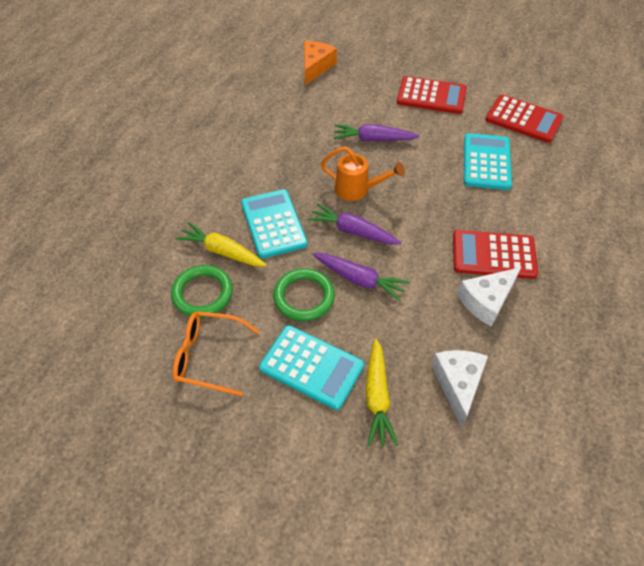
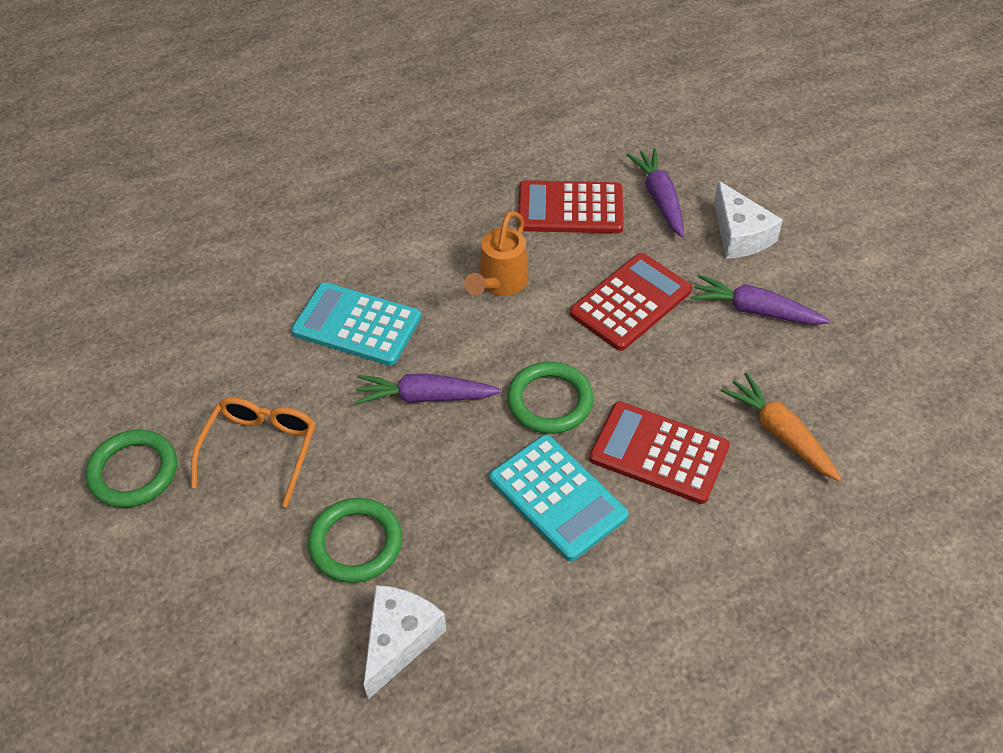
green ring: [171,265,233,317] [273,268,335,321] = 2 -> [85,430,177,508] [308,498,402,583] [507,362,594,434] = 3
orange carrot: none = 0 -> [721,372,841,481] = 1
orange cheese: [304,41,337,85] = 1 -> none = 0
turquoise calculator: [241,189,308,258] [259,325,364,410] [464,133,512,190] = 3 -> [291,282,421,366] [489,435,629,561] = 2
yellow carrot: [176,222,266,267] [366,338,398,447] = 2 -> none = 0

